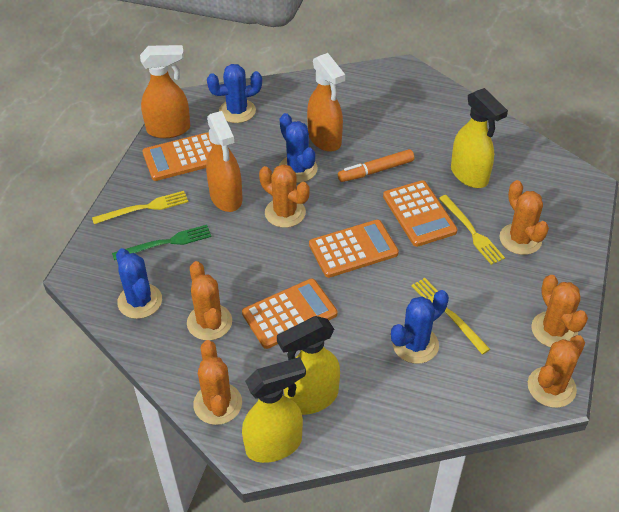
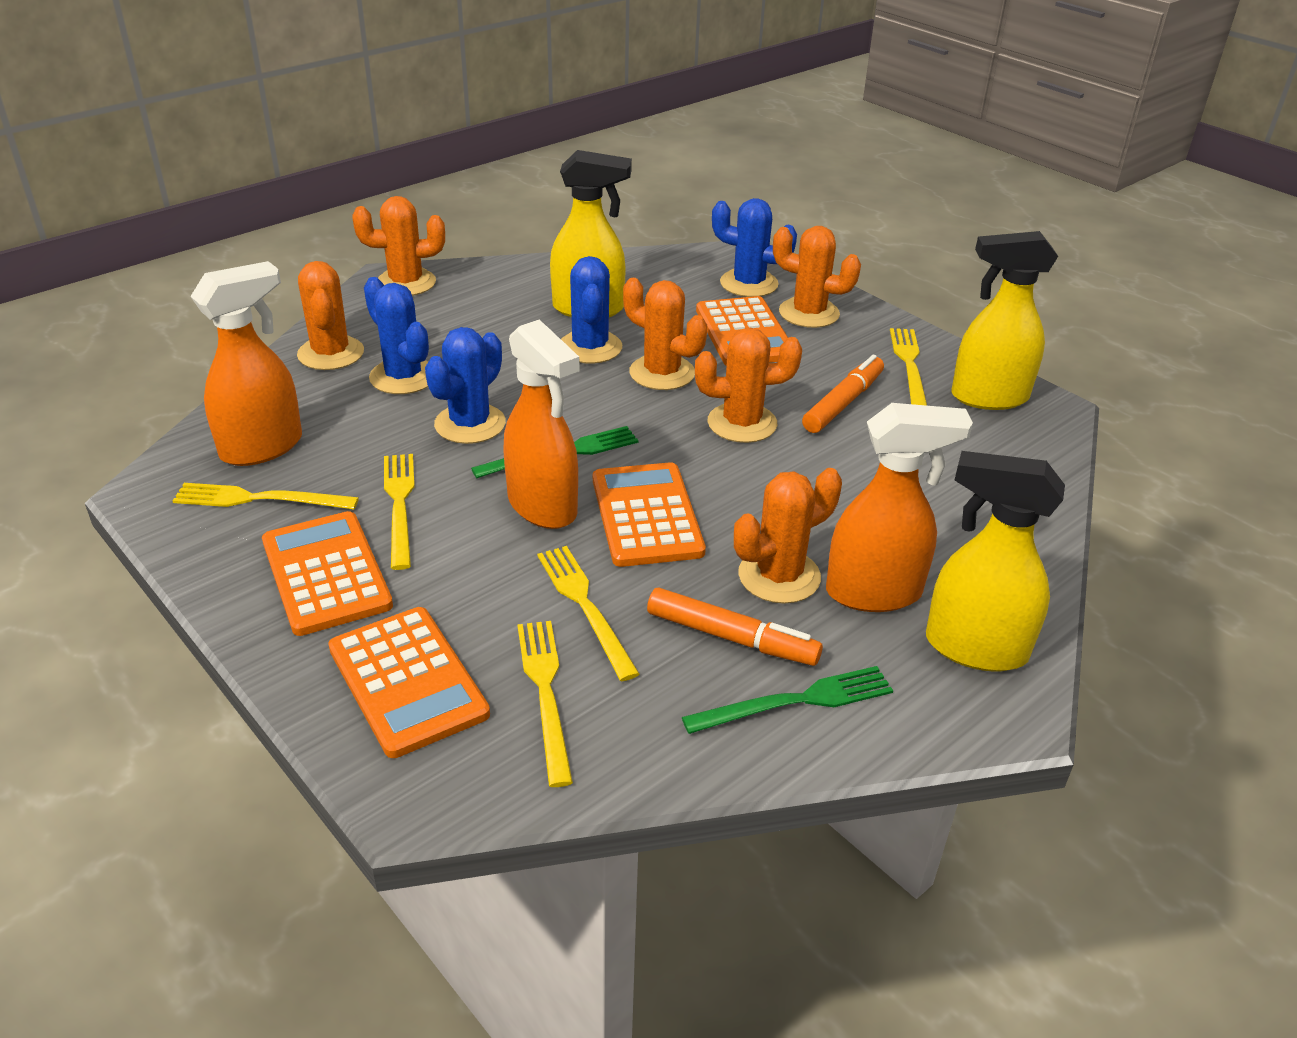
green fork: [112,225,212,260] = 1 -> [471,426,639,478] [682,666,893,734] = 2
orange marker: [338,149,414,182] = 1 -> [647,588,823,666] [802,355,884,433] = 2
yellow fork: [92,191,188,224] [412,278,490,355] [439,195,505,265] = 3 -> [173,483,359,510] [384,454,415,570] [517,621,573,787] [537,546,640,681] [890,328,927,406] = 5

